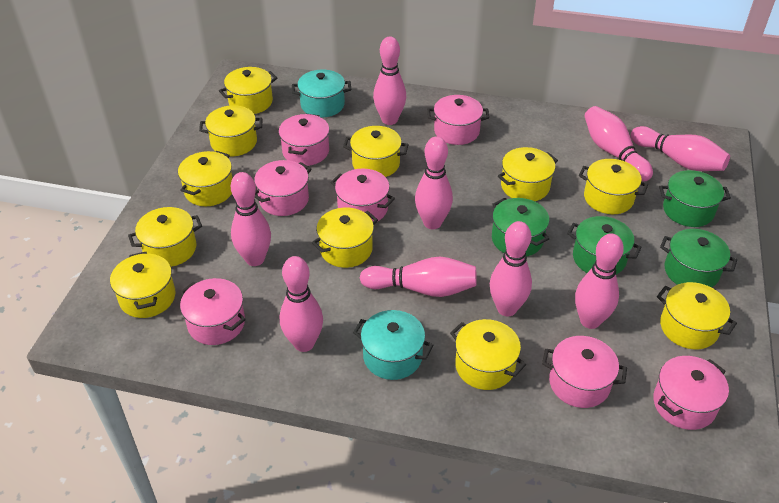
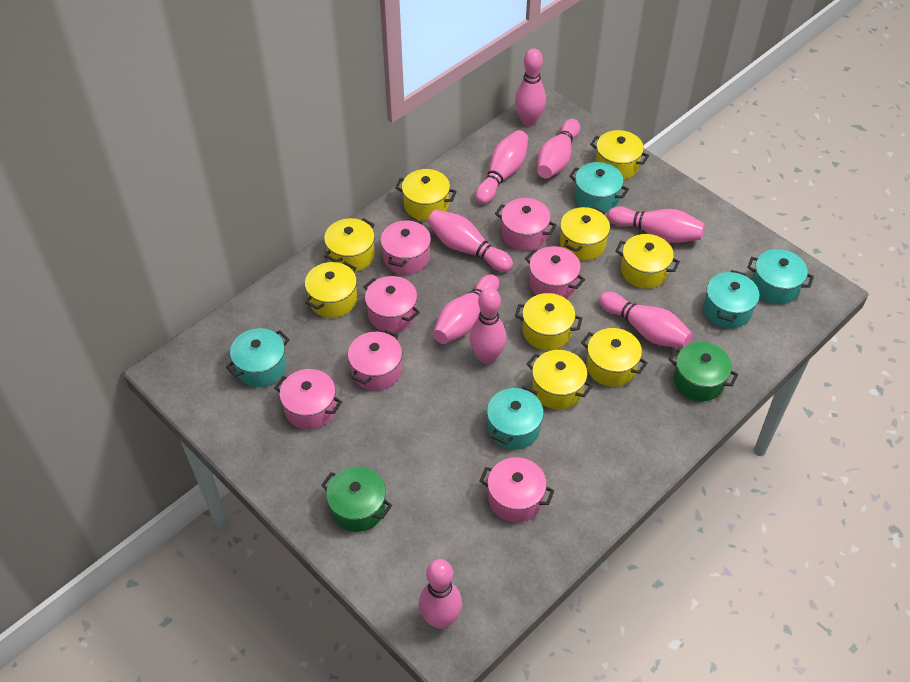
green pot: [492,198,549,257] [567,216,642,274] [659,170,731,227] [660,229,737,287] = 4 -> [321,467,392,532] [668,342,738,401] = 2
turquoise pot: [292,70,351,118] [353,310,433,380] = 2 -> [226,328,290,387] [487,386,544,450] [569,162,629,213] [703,270,760,329] [747,249,814,305] = 5
yellow pot: [110,252,175,318] [128,207,202,267] [178,151,232,206] [199,105,262,156] [219,67,277,114] [312,208,378,268] [343,126,409,177] [450,319,526,390] [498,147,558,201] [579,159,648,214] [657,282,737,349] = 11 -> [305,261,357,318] [324,218,375,272] [395,169,457,221] [515,293,582,350] [527,350,593,410] [560,207,610,261] [581,328,648,387] [590,130,649,180] [615,234,680,289] = 9

